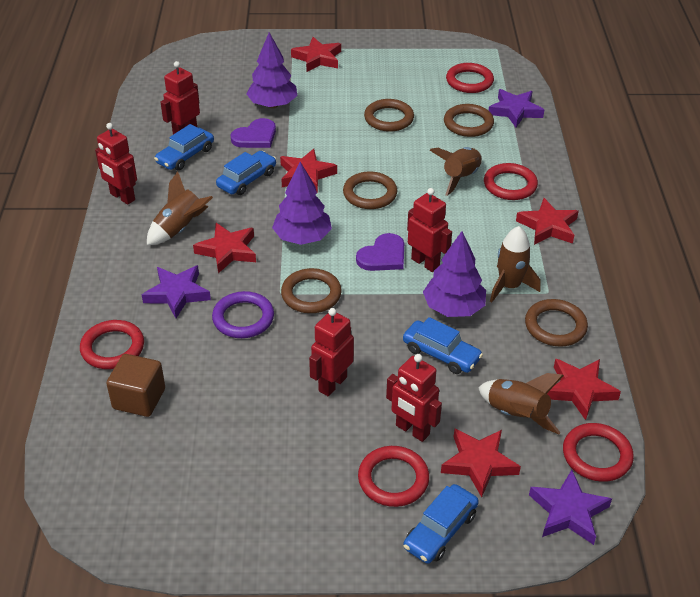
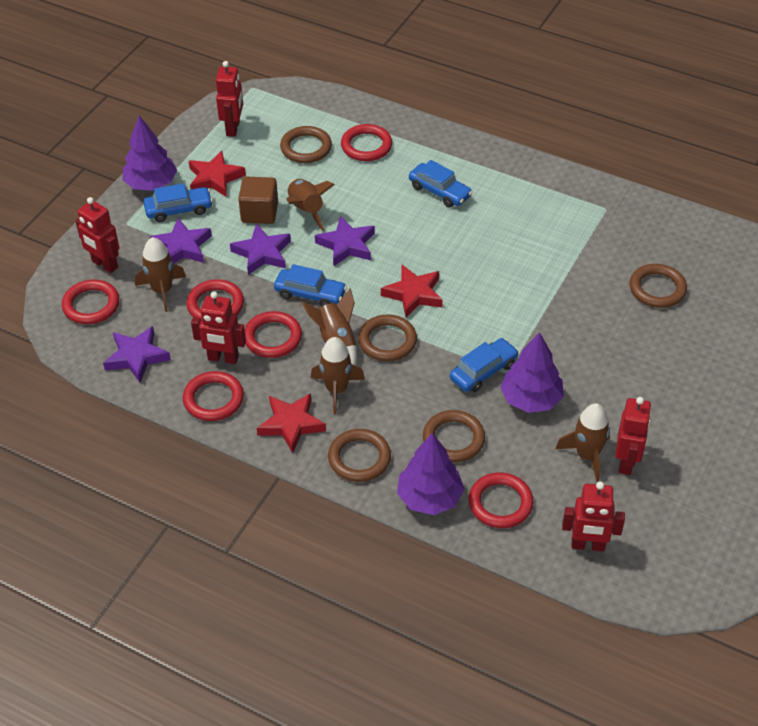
brown rocket: [147,172,213,245] [430,147,482,196] [478,373,564,434] [490,226,540,302] = 4 -> [135,237,186,312] [286,179,334,231] [302,288,357,365] [311,337,365,414] [556,403,610,482] = 5
purple heart: [230,118,276,148] [356,233,404,271] = 2 -> none = 0
purple ring: [212,291,274,338] = 1 -> none = 0
purple star: [142,265,211,318] [488,89,544,127] [529,470,612,545] = 3 -> [103,326,171,383] [150,218,212,263] [230,224,291,275] [315,216,375,266] = 4
red ring: [80,320,144,369] [358,446,429,507] [446,63,494,93] [484,163,538,200] [563,423,634,482] = 5 -> [62,279,119,324] [183,371,244,421] [186,279,244,319] [245,311,302,358] [341,124,392,161] [469,472,534,528] = 6
red star: [193,223,256,273] [280,149,337,193] [291,37,341,72] [441,429,521,497] [516,198,579,245] [547,359,621,420] = 6 -> [189,151,246,197] [257,393,326,453] [381,265,443,318] = 3

